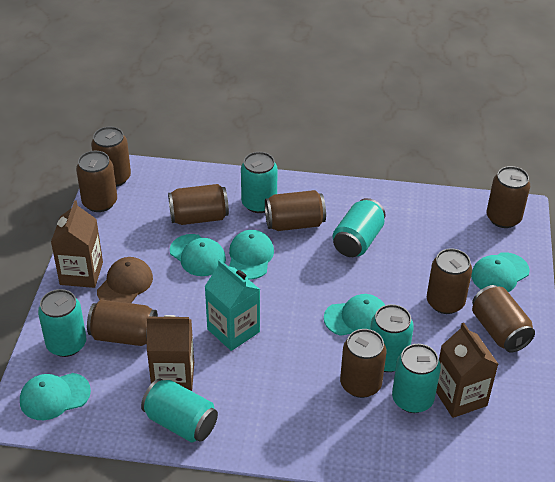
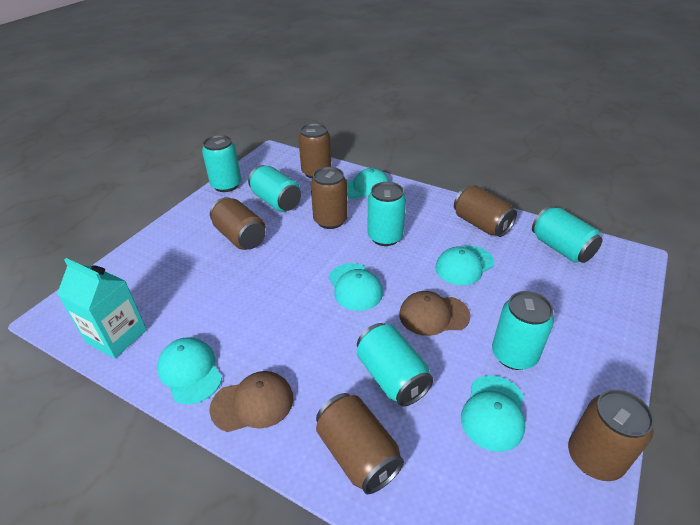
brown can: [76,151,117,212] [87,300,158,346] [91,126,131,187] [168,184,229,225] [265,190,326,231] [340,329,387,398] [427,248,472,314] [472,285,535,352] [487,166,530,228] = 9 -> [210,197,265,250] [298,123,331,179] [311,167,348,229] [316,393,404,494] [454,185,517,237] [568,389,654,481] = 6
brown cap: [97,257,153,303] = 1 -> [209,371,293,432] [399,291,471,336] = 2
brown carton: [51,200,103,288] [147,315,194,391] [436,323,498,418] = 3 -> none = 0

